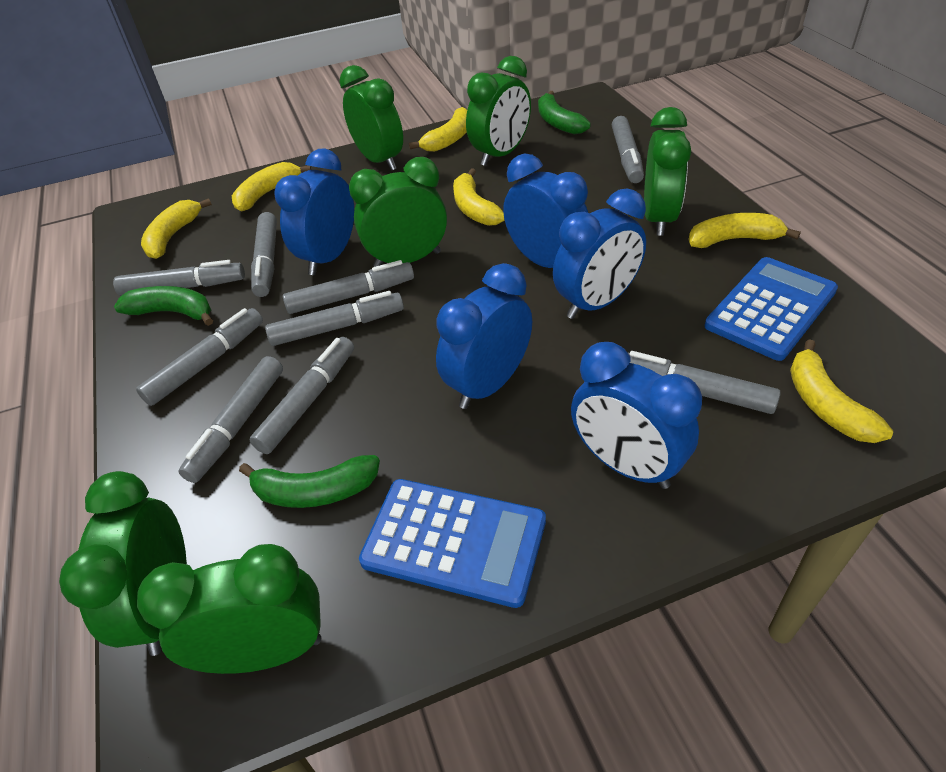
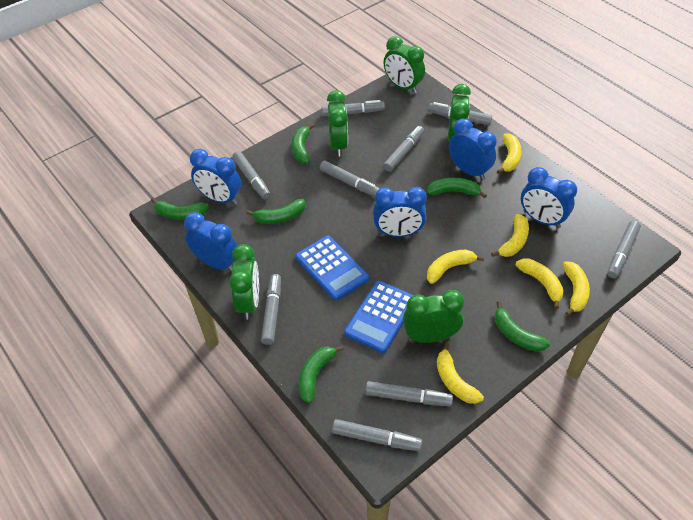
green banana: [114,286,213,326] [239,455,380,508] [538,91,591,134] = 3 -> [151,198,209,220] [246,199,306,224] [292,124,314,164] [299,346,344,403] [427,178,487,198] [495,301,550,352] = 6
green clock: [59,471,187,656] [137,544,321,674] [340,65,403,171] [349,157,447,267] [466,56,531,166] [644,107,691,236] = 6 -> [229,244,259,320] [327,90,348,157] [384,36,425,93] [403,290,464,343] [448,84,471,142] = 5

